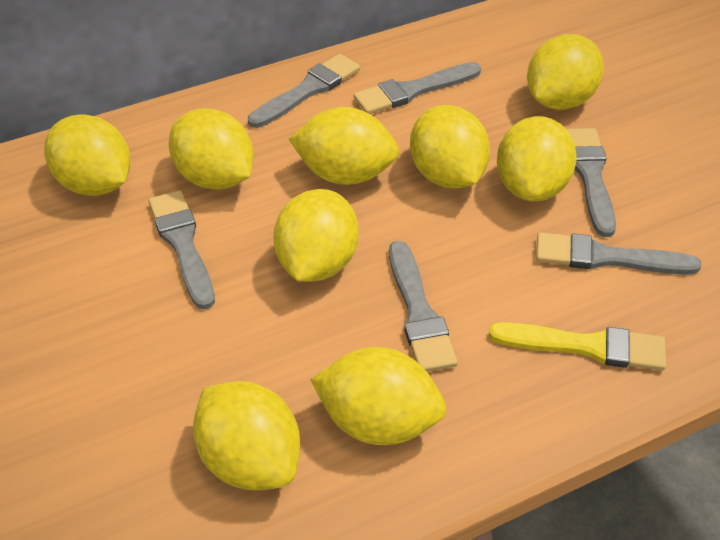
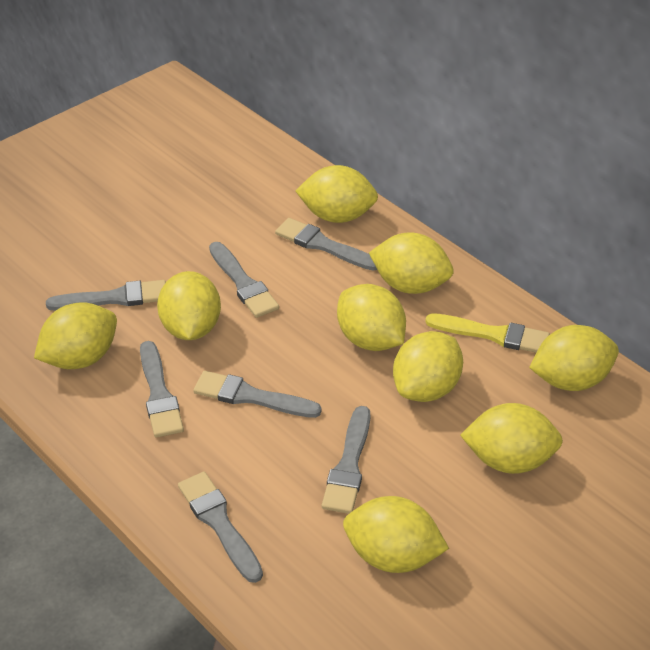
grey brush: [149,190,215,310] [248,54,360,128] [354,62,481,114] [389,241,458,372] [536,232,701,275] [566,128,616,237] = 6 -> [46,280,166,310] [140,341,184,438] [178,471,263,583] [193,371,322,418] [209,242,279,318] [275,218,377,271] [322,406,370,514] = 7

